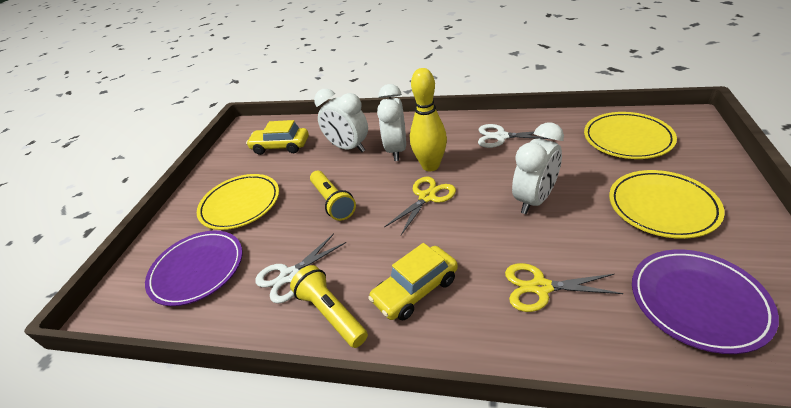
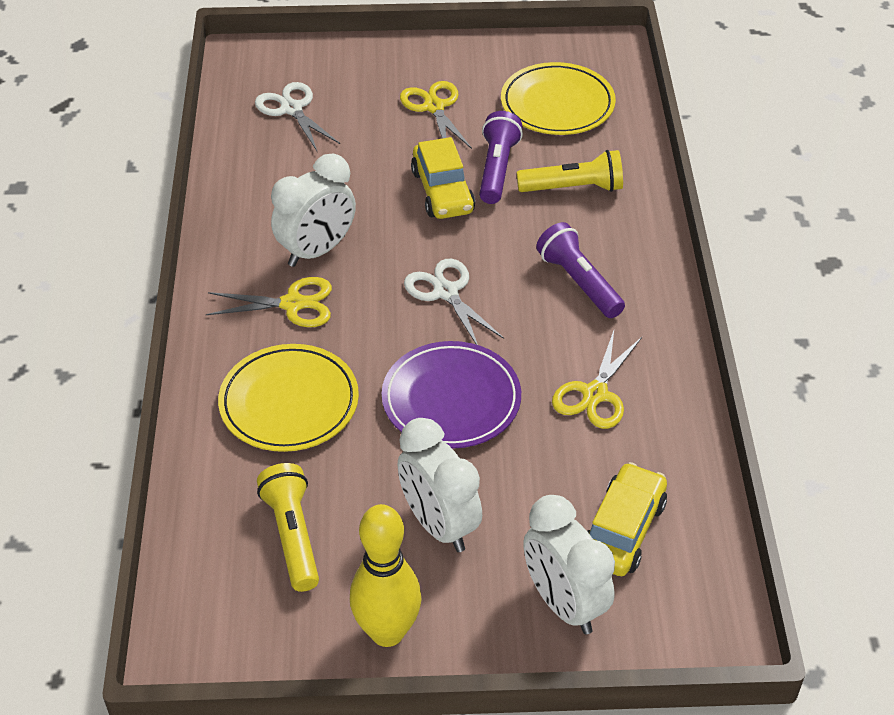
purple flashlight: none = 0 -> [479,111,523,204] [536,222,625,318] = 2
purple plate: [145,231,242,306] [632,249,779,354] = 2 -> [382,341,521,449] = 1
yellow plate: [197,174,279,230] [584,112,677,159] [609,170,725,239] = 3 -> [218,344,359,452] [501,62,616,135] = 2
yellow scissors: [384,177,456,235] [505,263,623,312] = 2 -> [206,277,332,327] [400,81,472,149] [552,331,642,429] = 3

